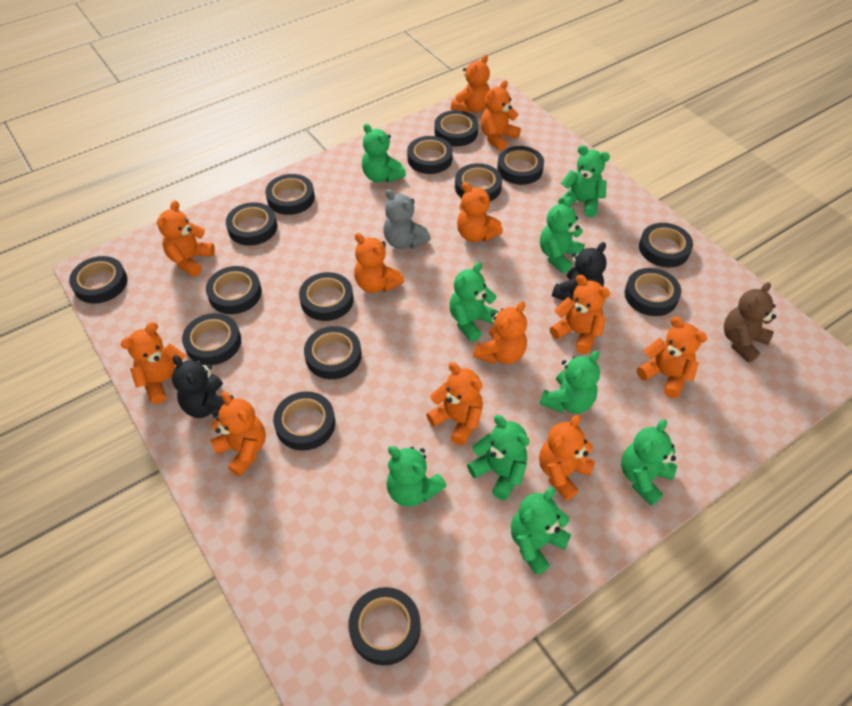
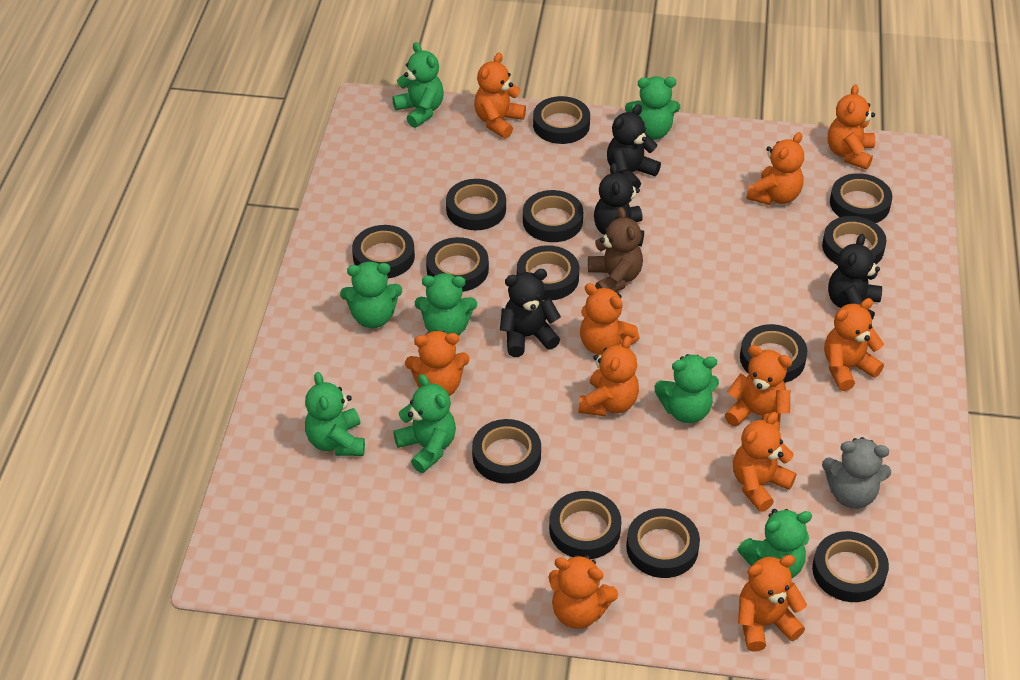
black tape: [69,256,127,304] [182,313,241,365] [206,266,262,314] [226,202,277,246] [265,174,315,215] [273,391,335,451] [299,272,354,321] [304,326,362,379] [348,587,421,665] [407,136,453,174] [434,110,478,147] [455,163,502,201] [497,146,544,185] [625,268,681,316] [639,223,693,267] = 15 -> [352,225,415,278] [426,237,489,292] [446,179,506,230] [472,419,541,484] [517,245,579,300] [523,190,583,242] [533,96,590,144] [549,491,621,559] [626,508,700,578] [740,324,807,383] [812,531,889,602] [822,216,887,265] [830,173,892,223] = 13
black teddy bear: [172,355,234,418] [552,242,607,301] = 2 -> [500,269,561,357] [594,163,644,246] [607,104,661,188] [828,234,882,320] = 4
green teddy bear: [362,123,406,183] [386,446,447,507] [450,262,499,342] [467,415,529,500] [511,487,572,575] [539,351,600,414] [540,197,585,273] [558,145,610,217] [621,420,677,506] = 9 -> [305,372,365,456] [340,262,402,328] [392,42,444,128] [393,374,456,473] [415,273,477,336] [625,76,680,140] [655,354,719,423] [737,509,812,579] = 8
orange teddy bear: [121,322,186,404] [157,201,215,277] [210,392,266,477] [354,233,404,293] [426,362,483,445] [451,55,490,113] [457,182,503,242] [473,301,527,364] [481,80,521,151] [539,415,595,501] [549,275,610,354] [637,317,707,398] = 12 -> [405,330,470,396] [474,53,526,138] [548,555,618,629] [578,336,639,417] [580,283,640,355] [725,345,792,430] [733,412,796,512] [738,555,807,652] [746,132,804,205] [824,298,884,391] [828,84,875,170] = 11

